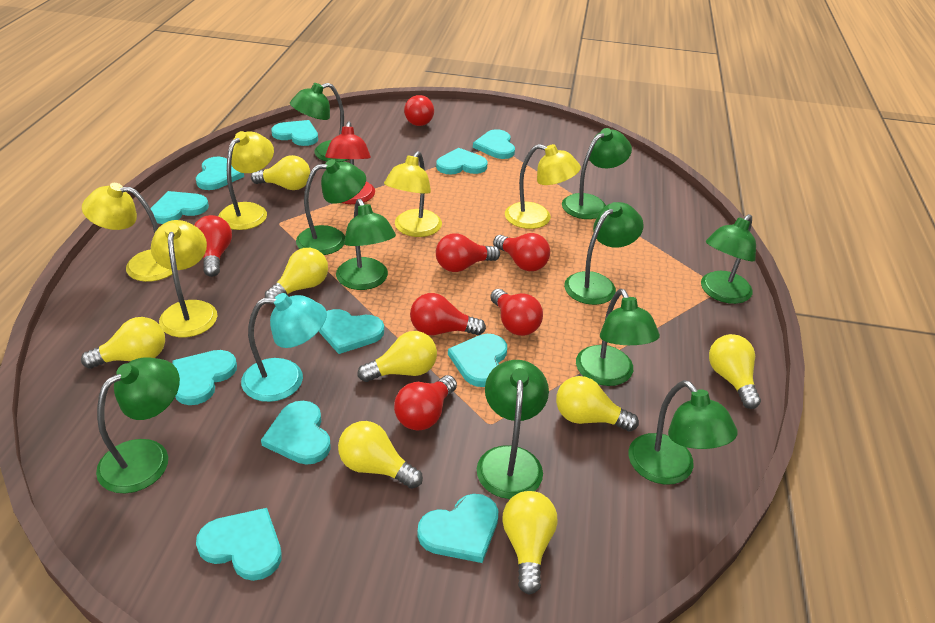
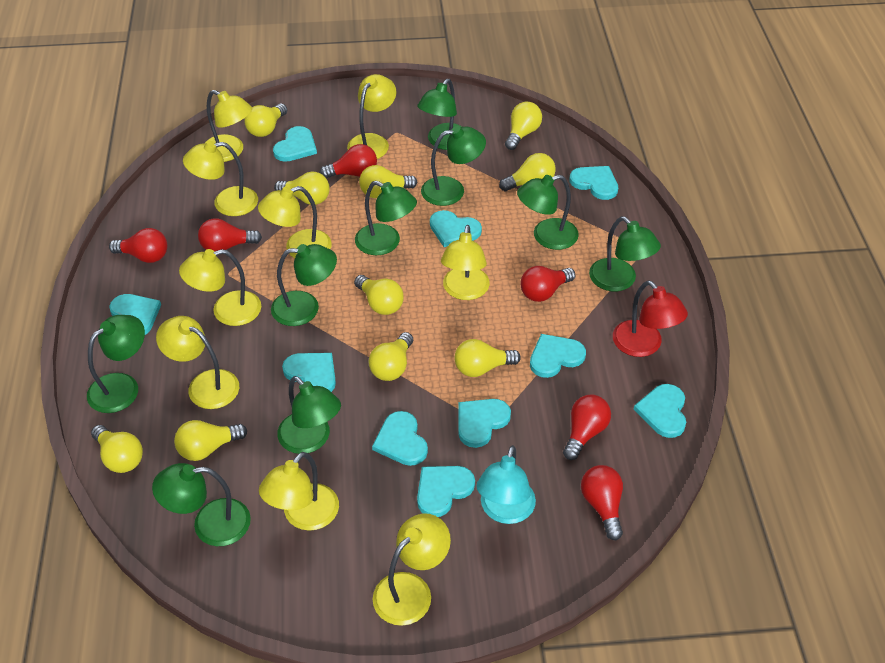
green lamp: [96,357,180,493] [290,83,350,162] [296,159,366,255] [336,199,396,290] [477,360,549,499] [562,128,632,219] [564,202,644,305] [576,289,660,386] [628,380,738,485] [701,214,756,304] = 10 -> [87,315,145,413] [152,463,251,546] [271,244,337,326] [277,376,341,454] [355,181,417,255] [417,79,462,150] [421,126,486,206] [517,175,579,250] [589,216,661,291] = 9
red light bulb: [194,215,232,277] [394,375,457,431] [404,95,434,126] [410,293,486,335] [436,233,500,272] [490,289,543,336] [493,233,550,271] = 7 -> [109,228,168,263] [198,218,262,251] [320,144,377,179] [521,266,576,302] [563,395,611,460] [581,465,623,540] = 6
turquoise heart: [150,191,209,224] [172,350,237,405] [196,157,244,190] [196,508,282,581] [261,401,331,465] [271,120,318,146] [319,309,384,354] [417,494,498,563] [436,148,488,174] [448,334,507,387] [473,129,515,159] = 11 -> [109,294,161,335] [273,126,317,162] [282,353,336,392] [372,411,428,466] [417,466,475,517] [430,210,482,247] [458,399,511,448] [530,334,586,378] [569,166,618,200] [633,384,686,438] = 10
yellow lamp: [82,183,172,282] [151,220,217,337] [218,131,274,230] [384,151,442,237] [505,144,581,229] = 5 -> [156,316,239,409] [179,249,261,326] [183,141,258,216] [204,90,252,162] [258,186,332,258] [259,452,339,531] [347,74,396,159] [373,514,451,626] [441,225,490,300] = 9
yellow light bulb: [81,317,165,369] [251,155,310,190] [265,248,328,298] [338,421,423,489] [358,331,437,382] [502,491,558,595] [556,376,639,431] [709,334,761,409] = 8 -> [91,425,143,473] [174,420,247,461] [244,103,287,137] [274,171,330,205] [354,275,404,315] [359,165,417,198] [369,332,413,381] [454,339,521,377] [499,153,556,191] [505,102,542,150] = 10

